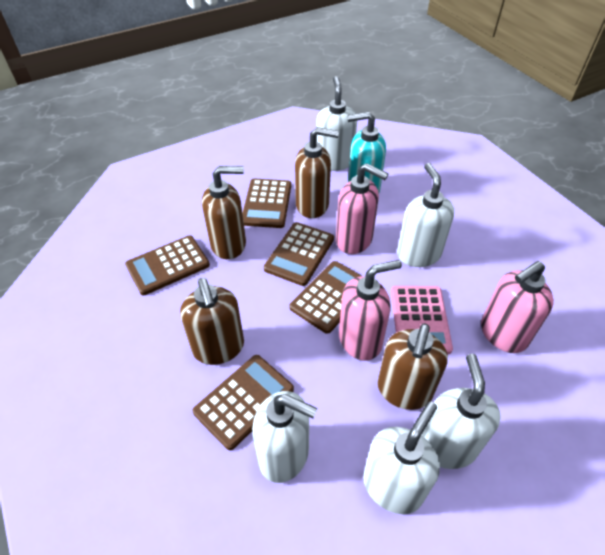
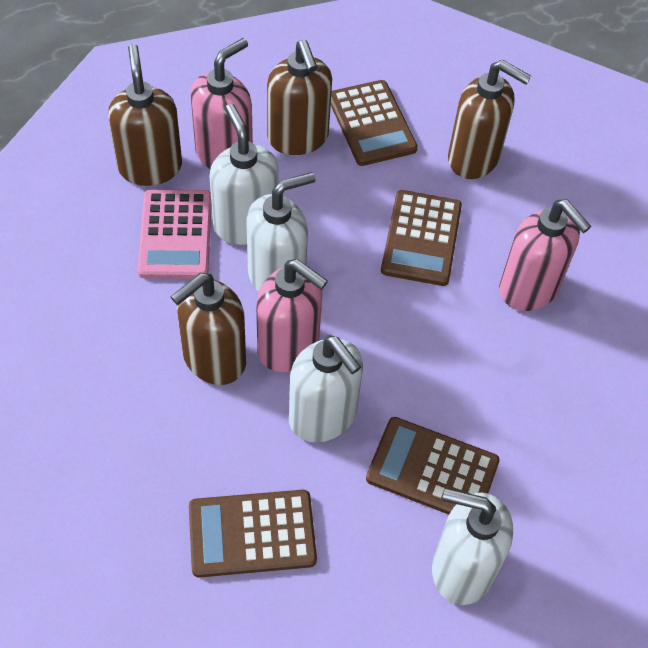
brown calculator: [125,235,210,295] [193,355,294,450] [242,178,291,228] [264,222,334,286] [289,261,361,334] = 5 -> [189,490,317,578] [331,80,418,166] [366,417,500,515] [381,190,462,286] = 4
turquoise soap dispenser: [347,112,386,193] = 1 -> none = 0
white soap dispenser: [252,391,317,483] [316,76,357,171] [363,401,440,514] [397,163,454,267] [421,354,501,469] = 5 -> [209,104,279,245] [247,172,315,292] [289,335,363,442] [432,488,513,605] = 4

